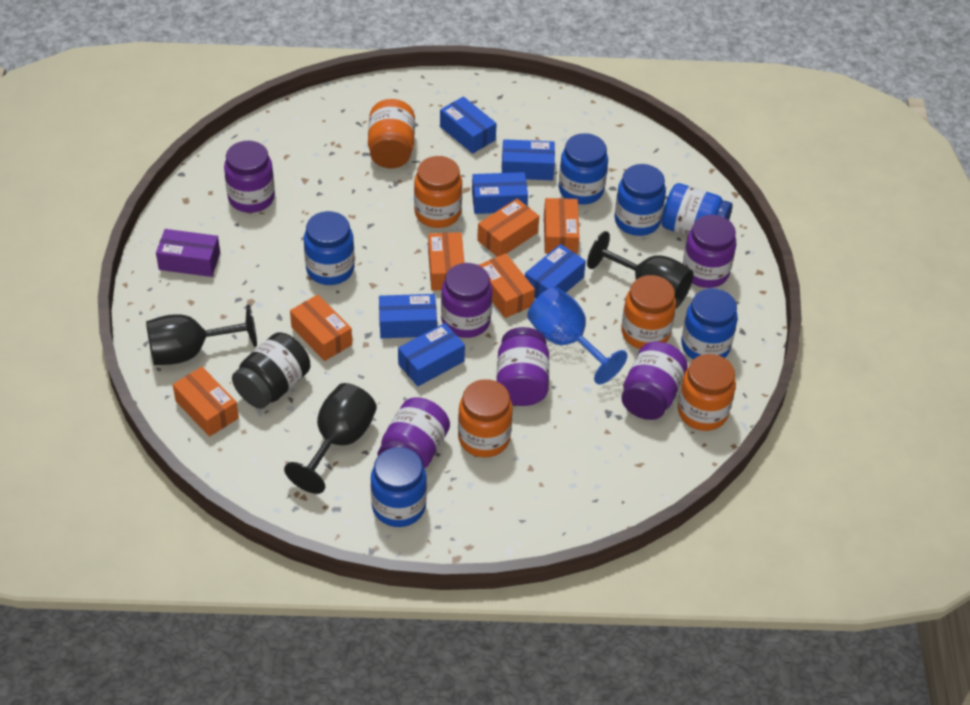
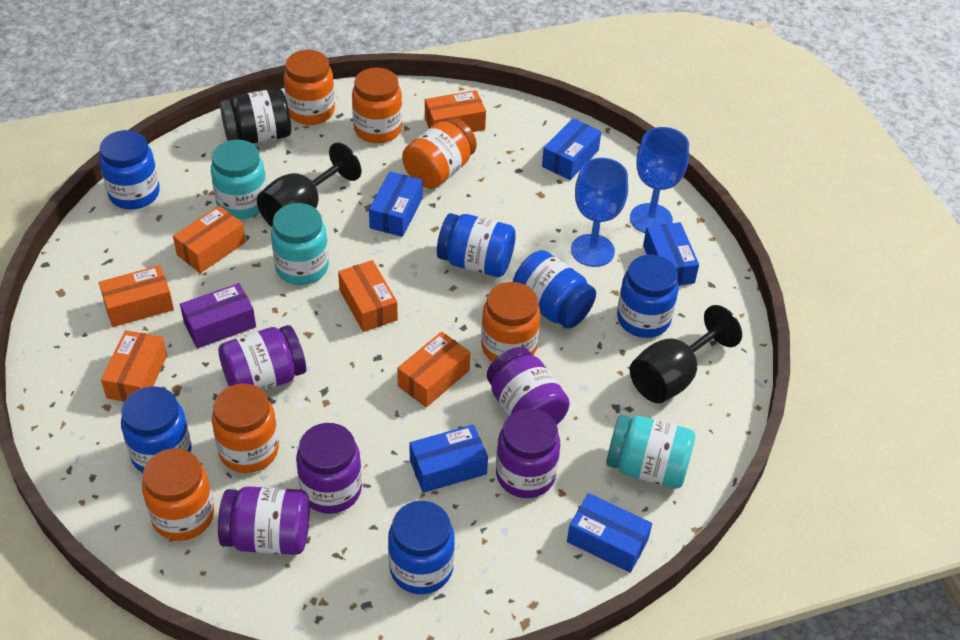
black goblet: [146,305,257,365] [284,383,377,494] [587,231,693,308] = 3 -> [257,142,361,227] [630,305,742,403] = 2
blue box: [379,294,437,338] [398,323,465,386] [440,96,497,154] [472,172,528,214] [502,139,555,180] [525,244,586,298] = 6 -> [369,172,422,237] [409,424,488,493] [542,118,601,180] [567,493,652,573] [643,222,699,286] = 5
blue goblet: [527,287,627,385] = 1 -> [571,158,628,267] [630,127,689,233] = 2
orange jar: [368,99,415,168] [414,156,462,228] [458,379,513,458] [621,275,676,349] [678,354,736,431] = 5 -> [142,448,214,541] [212,383,279,473] [284,50,335,125] [352,67,402,143] [402,117,477,188] [481,282,540,362] = 6
purple jar: [224,141,275,213] [378,397,450,469] [441,263,492,338] [496,327,549,406] [621,342,688,420] [683,215,736,288] = 6 -> [218,325,306,391] [218,486,310,555] [296,423,362,514] [487,347,570,425] [496,408,560,498] = 5
turquoise jar: none = 0 -> [211,140,267,219] [271,203,329,285] [606,414,695,488] = 3

